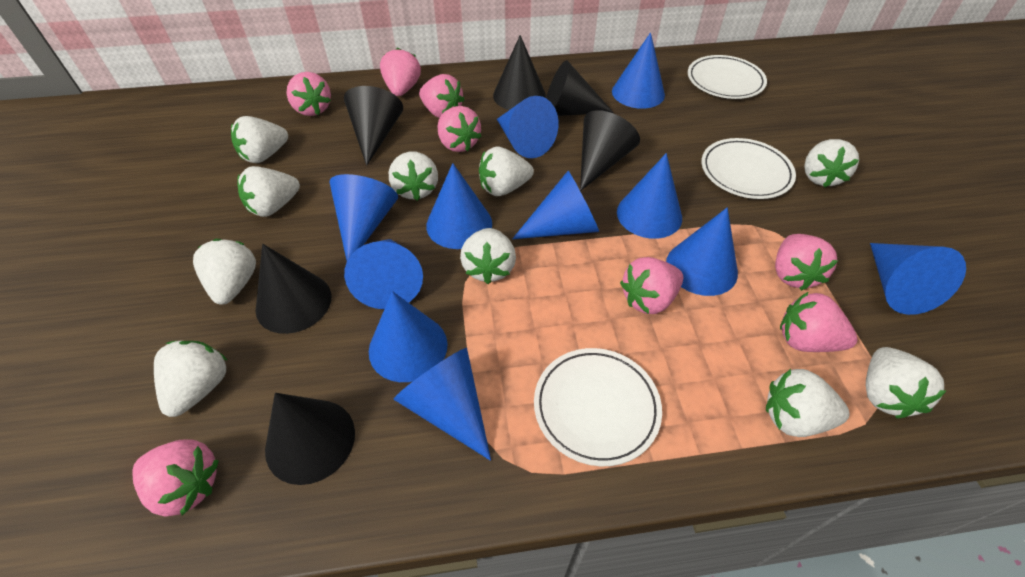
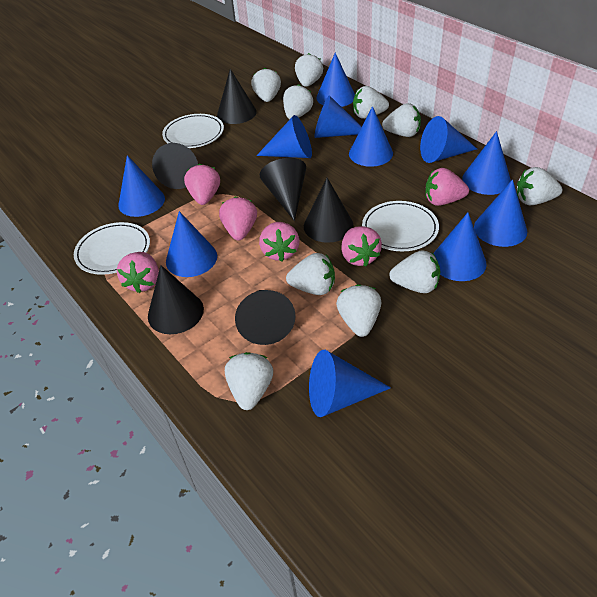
pink strawberry: [132,440,219,517] [286,72,331,116] [380,48,421,96] [419,74,465,118] [437,106,481,152] [620,257,684,314] [775,234,838,291] [780,291,857,352] = 8 -> [117,252,159,293] [184,164,220,205] [219,196,257,241] [259,222,299,262] [341,226,382,267] [425,168,469,206] = 6

